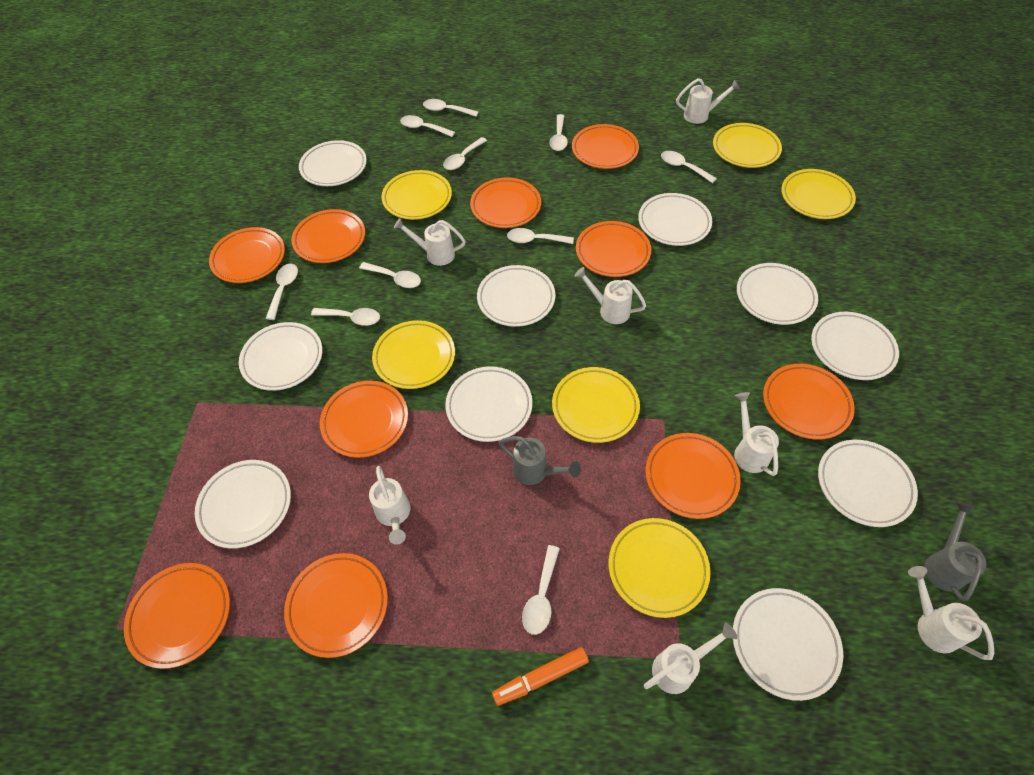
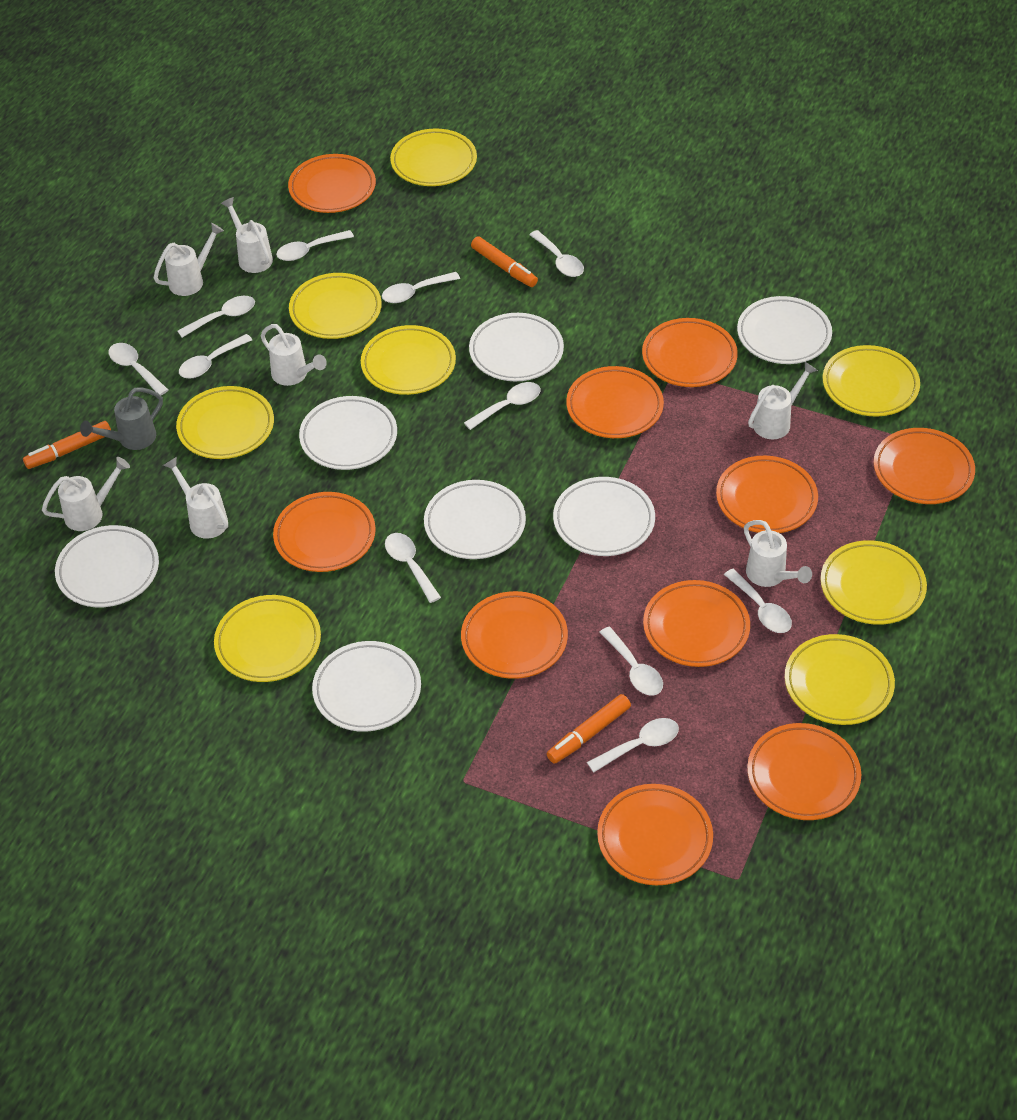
grey watering can: [499,436,581,485] [925,501,986,601] = 2 -> [80,387,163,450] = 1
orange marker: [492,647,589,706] = 1 -> [23,421,111,469] [471,236,538,287] [547,694,631,764] = 3
white plate: [195,460,291,549] [239,322,322,391] [299,140,367,186] [445,366,533,442] [477,265,556,327] [638,193,712,246] [733,588,843,701] [737,263,818,325] [811,312,899,380] [818,440,918,527] = 10 -> [55,525,159,607] [299,396,397,470] [312,641,421,732] [424,480,526,559] [469,313,564,381] [553,477,655,556] [737,296,832,364] = 7
white spoon: [266,264,298,320] [311,308,380,326] [359,262,421,288] [400,115,455,137] [423,99,478,117] [443,137,487,170] [507,228,574,244] [522,545,560,635] [549,114,568,151] [661,151,717,183] = 10 -> [109,343,168,395] [177,296,255,338] [179,334,252,379] [276,230,354,261] [382,272,460,303] [385,533,441,603] [464,382,540,430] [529,230,584,277] [587,718,679,773] [599,627,663,696] [724,569,792,633] = 11
yellow plate: [372,320,455,389] [381,170,452,220] [552,367,640,443] [609,518,710,618] [713,123,782,168] [781,169,856,219] = 6 -> [176,386,274,459] [214,595,321,682] [289,273,382,339] [361,325,456,395] [390,128,477,186] [785,634,895,725] [820,540,927,625] [823,345,920,416] = 8

